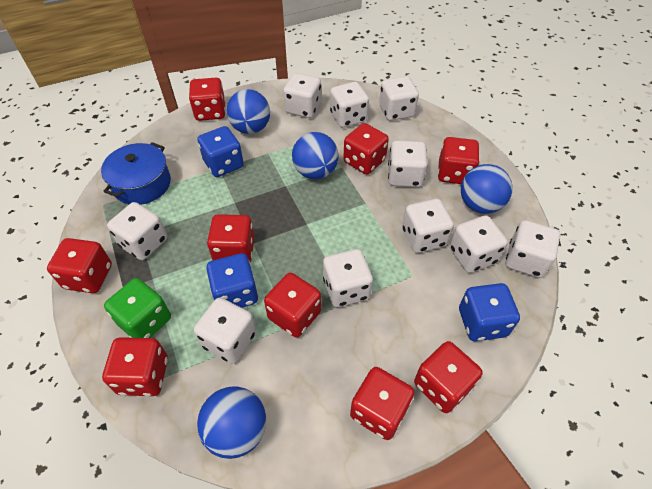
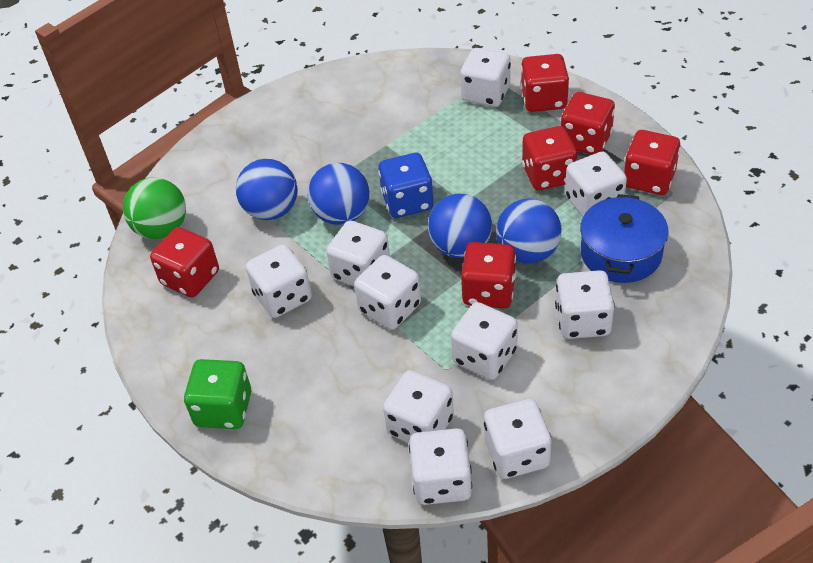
blue dice: [197,126,244,177] [206,253,258,308] [459,283,520,341] = 3 -> [378,153,433,218] = 1
green ball: none = 0 -> [123,177,186,239] = 1
red dice: [47,238,112,293] [102,337,168,396] [189,78,226,121] [207,214,255,262] [264,273,321,338] [343,123,389,175] [350,367,414,440] [414,341,482,413] [438,137,479,184] = 9 -> [150,227,219,297] [461,242,516,309] [521,54,569,112] [522,126,577,190] [561,92,615,155] [624,130,680,195] = 6

